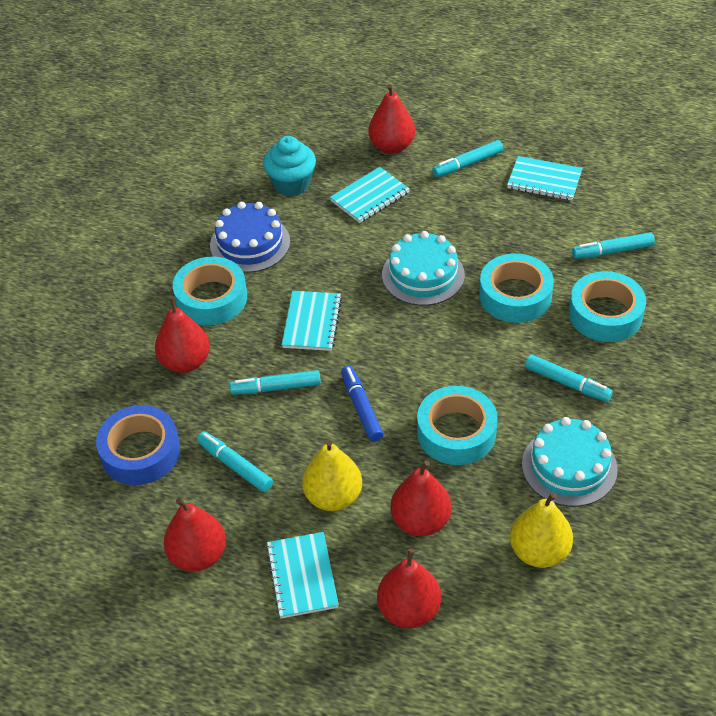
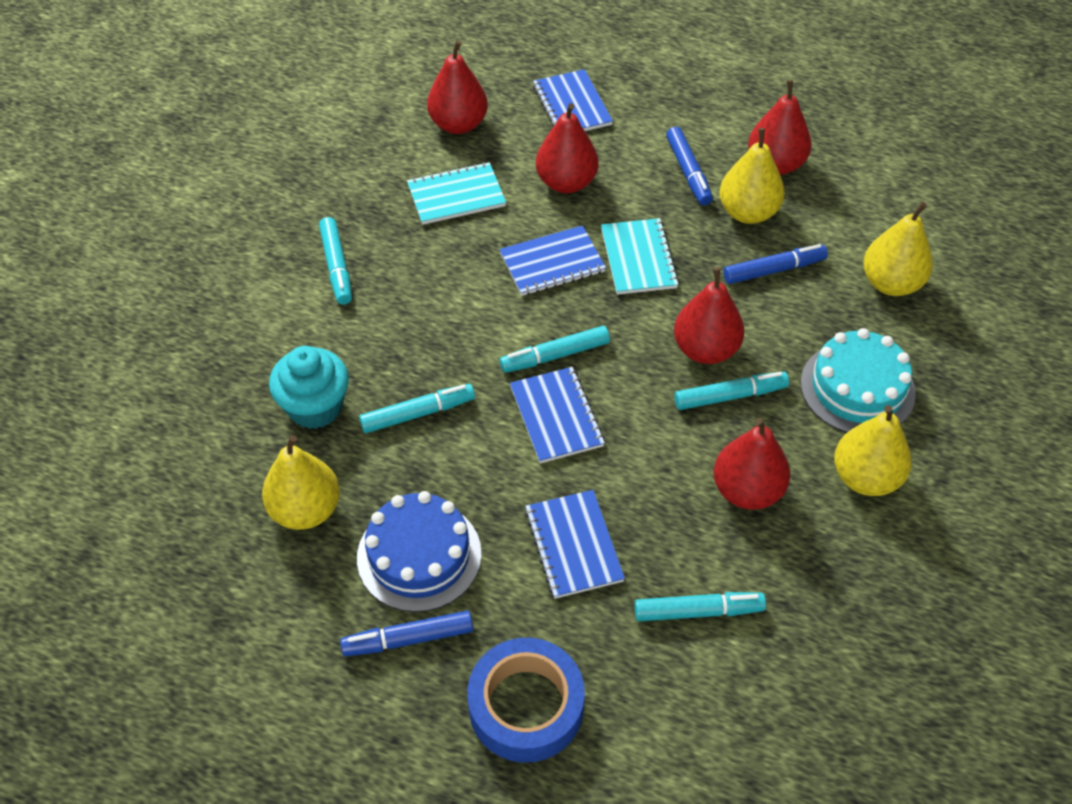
blue marker: [341,366,383,442] = 1 -> [340,610,473,657] [666,127,713,205] [723,244,828,284] = 3
blue notebook: none = 0 -> [499,225,606,296] [510,367,605,463] [525,490,625,599] [533,69,613,131] = 4
turquoise cake: [382,231,465,306] [522,417,618,507] = 2 -> [800,328,916,433] = 1
turquoise notebook: [266,532,339,619] [282,291,342,351] [330,167,410,223] [507,156,582,200] = 4 -> [407,162,506,225] [601,218,679,295] = 2
turquoise tape: [173,256,247,325] [417,386,498,465] [479,253,554,323] [569,271,646,342] = 4 -> none = 0
yellow pear: [302,440,362,511] [510,493,573,568] = 2 -> [262,435,340,530] [719,128,785,224] [834,405,912,496] [863,202,933,296] = 4

